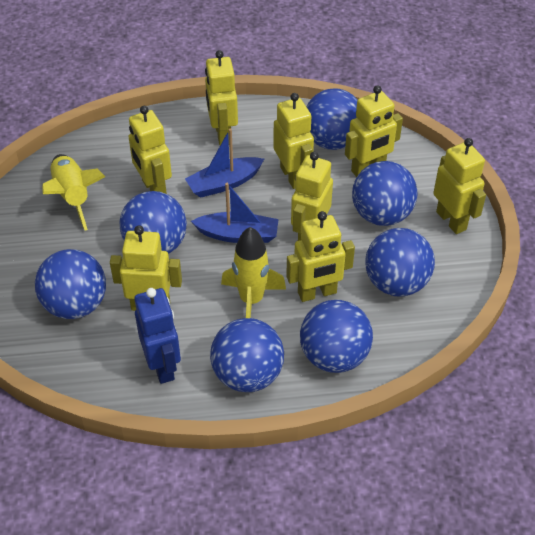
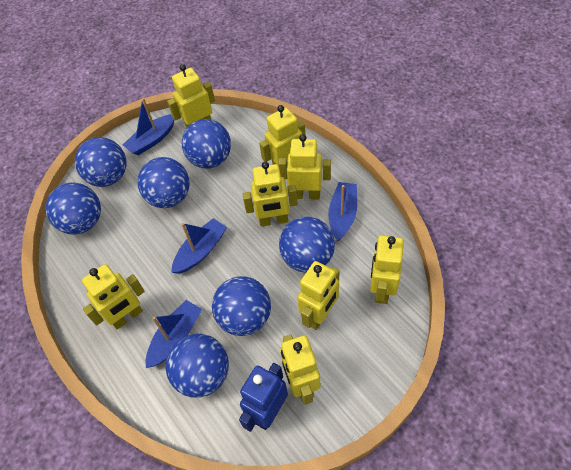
blue boat: [185,128,264,198] [191,183,279,243] = 2 -> [123,98,174,155] [146,300,202,368] [171,218,227,274] [328,182,357,241] = 4
yellow rocket: [42,154,105,231] [221,227,286,318] = 2 -> none = 0

